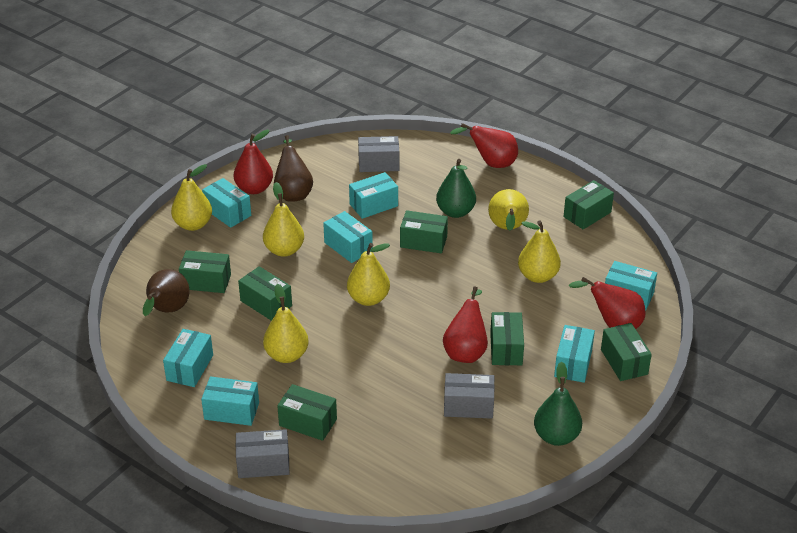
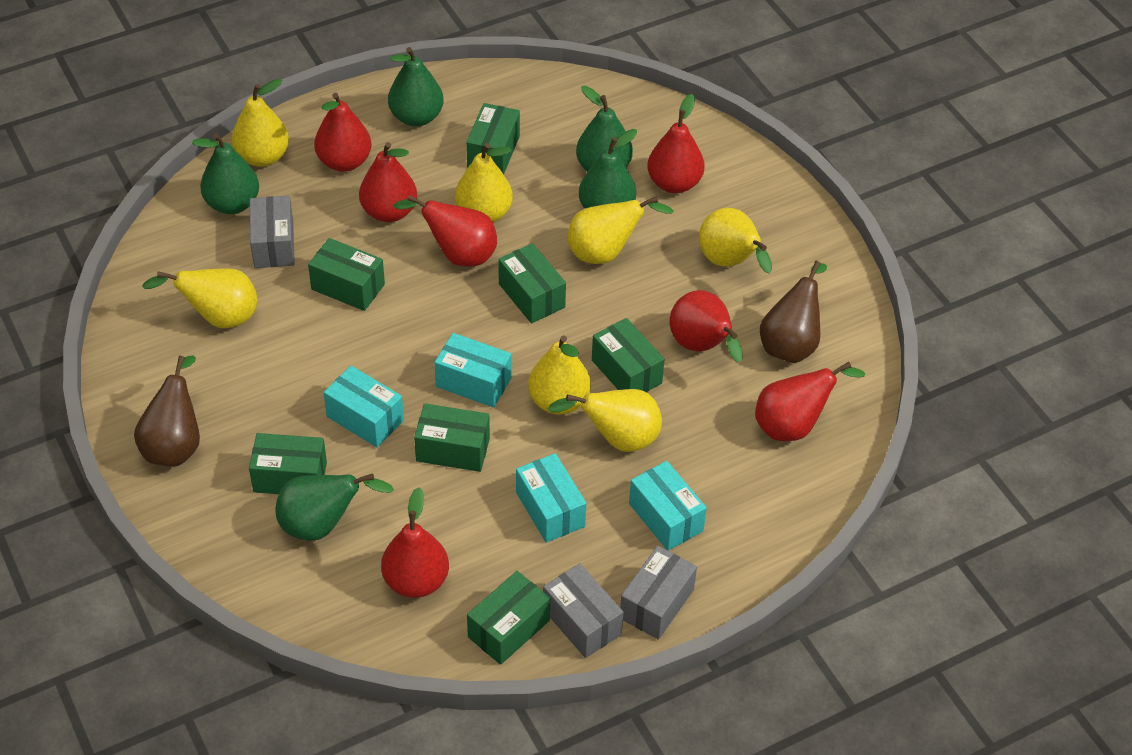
green pear: [436,159,476,218] [534,362,582,446] = 2 -> [192,134,259,214] [275,473,394,541] [388,47,443,127] [576,86,633,172] [579,129,637,209] = 5
red pear: [234,130,273,194] [443,286,488,363] [450,123,518,168] [569,277,646,329] = 4 -> [314,93,371,172] [359,142,417,222] [381,487,449,598] [394,195,497,267] [647,94,705,193] [670,290,743,362] [755,362,865,441] = 7
turquoise box: [163,329,213,387] [201,376,259,426] [202,178,251,228] [323,211,373,263] [349,172,398,219] [554,325,595,383] [605,261,657,310] = 7 -> [324,366,404,447] [434,333,512,408] [516,453,586,543] [629,461,707,551] = 4
yellow pear: [171,164,212,231] [263,182,304,257] [263,283,308,363] [347,243,390,306] [488,189,529,231] [518,221,561,283] = 6 -> [142,268,257,328] [232,79,289,167] [455,143,513,222] [528,336,591,415] [548,389,662,452] [567,196,674,264] [699,208,772,274] = 7

